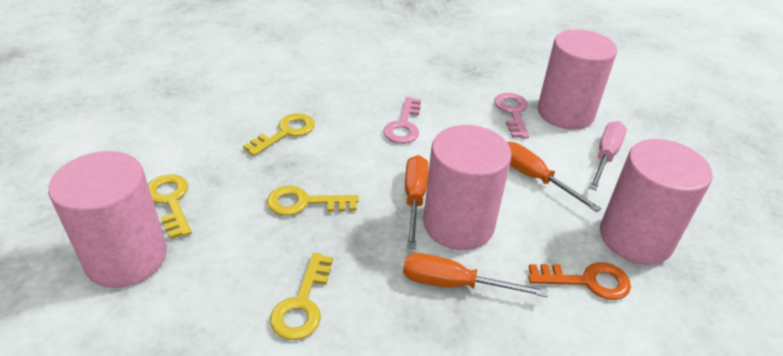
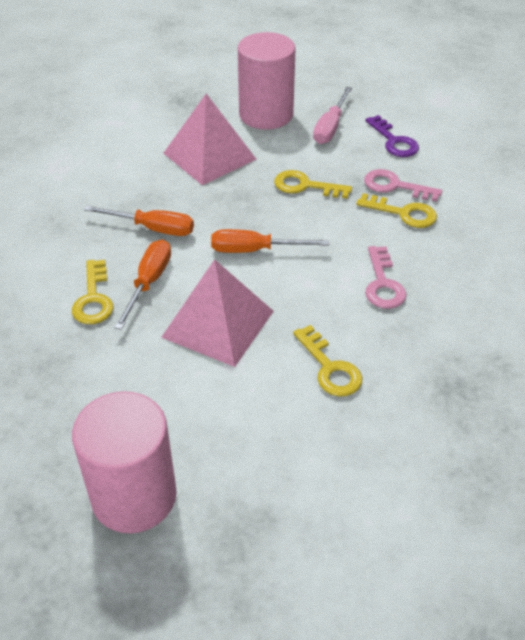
orange key: [528,262,631,300] = 1 -> none = 0
pink cylinder: [48,151,167,288] [423,125,511,250] [538,29,617,130] [600,139,713,265] = 4 -> [72,391,177,533] [238,32,296,130] = 2
pink pyramid: none = 0 -> [161,259,274,367] [163,94,257,185] = 2
purple key: none = 0 -> [365,115,419,157] = 1

